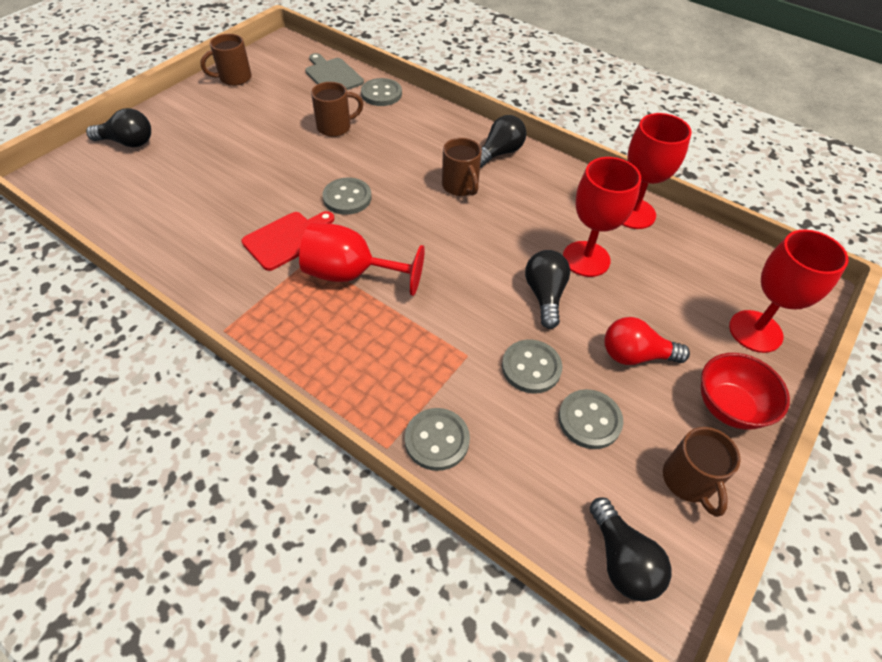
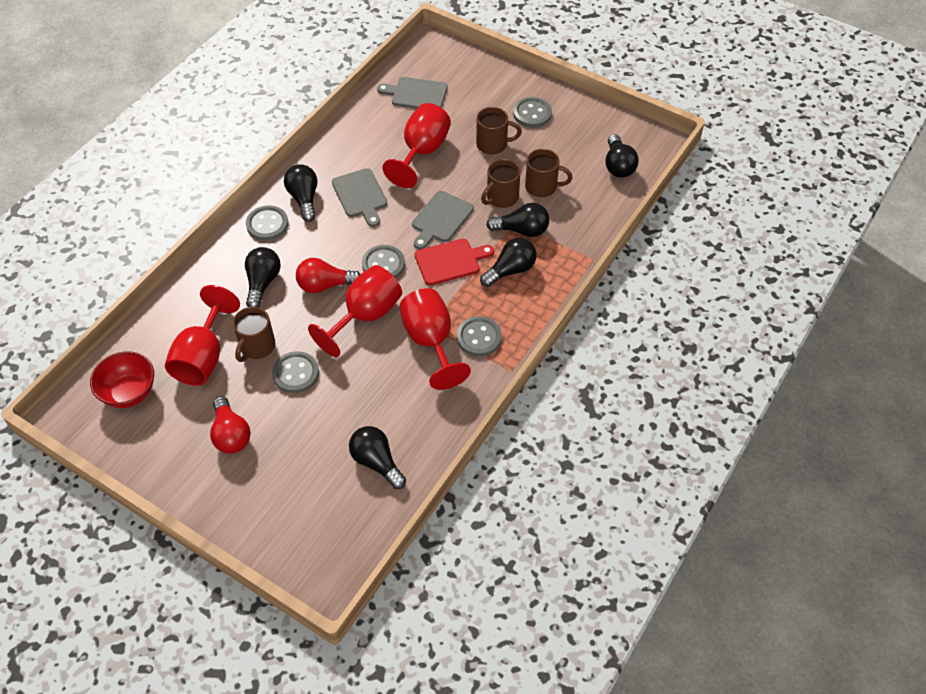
black light bulb: [86,108,151,147] [480,115,526,168] [525,250,570,329] [590,498,672,602] = 4 -> [245,247,281,307] [284,164,317,222] [349,426,406,489] [480,238,536,287] [486,203,549,237] [605,134,639,177] = 6
grey cutting board: [305,53,364,90] = 1 -> [332,168,387,227] [377,77,448,109] [412,191,474,250] = 3
red light bulb: [604,317,690,365] = 1 -> [210,396,251,454] [296,258,360,293] = 2

